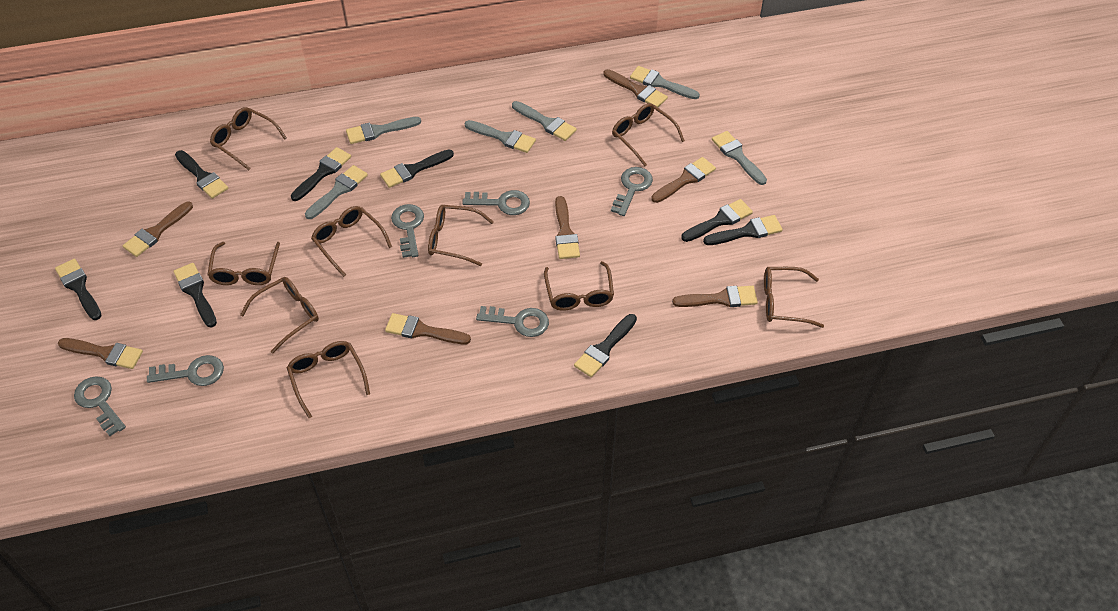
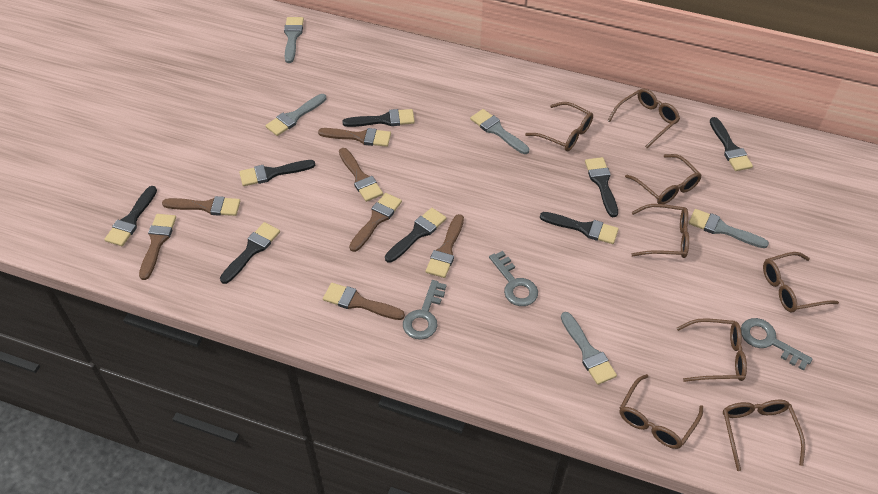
brown glasses: [207,242,280,285] [210,107,287,170] [240,277,319,354] [287,341,370,418] [311,206,392,277] [428,205,494,266] [544,261,614,311] [612,103,685,166] [764,267,824,328] = 9 -> [525,102,593,151] [608,89,680,148] [620,374,703,449] [625,154,702,204] [631,204,689,258] [677,318,747,382] [723,400,805,471] [763,252,839,313] = 8
grey brush: [305,165,368,219] [346,117,421,144] [465,120,536,153] [512,101,577,141] [630,66,700,99] [712,131,767,185] = 6 -> [265,94,326,136] [284,17,304,63] [470,109,530,154] [561,312,617,385] [689,209,769,248] = 5
grey key: [74,376,126,436] [147,355,224,386] [391,204,424,258] [462,190,530,215] [476,306,549,337] [611,167,653,216] = 6 -> [403,280,447,340] [489,251,538,306] [741,318,813,371] = 3

